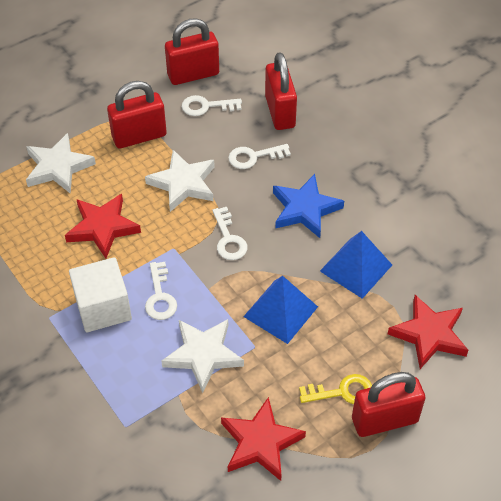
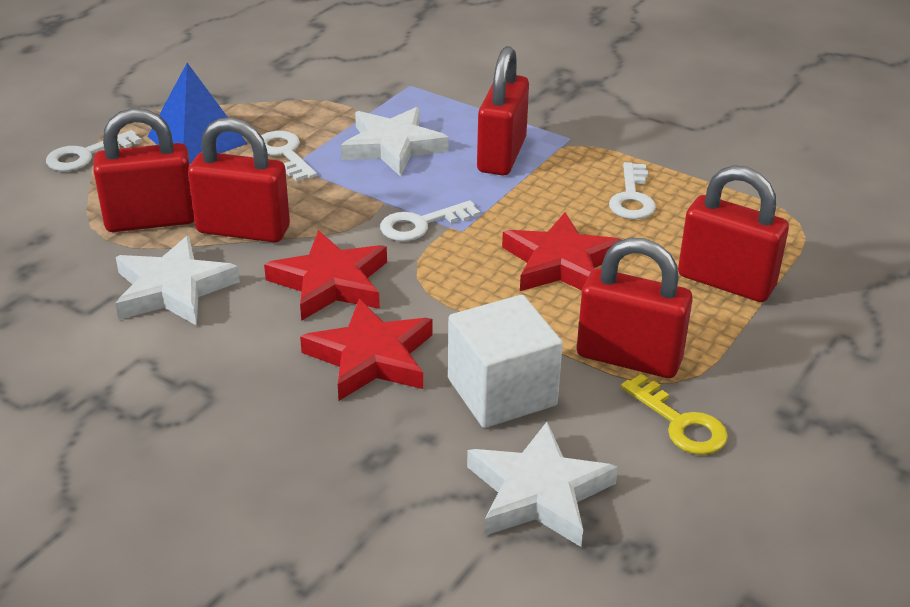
blue pyramid: [243,276,318,344] [320,231,392,299] = 2 -> [148,63,247,164] = 1
blue star: [273,174,344,238] = 1 -> none = 0
red padlock: [107,81,167,149] [165,18,219,85] [265,52,297,130] [352,372,425,437] = 4 -> [93,108,194,232] [188,117,290,243] [477,46,529,175] [577,238,693,378] [678,165,789,302] = 5

